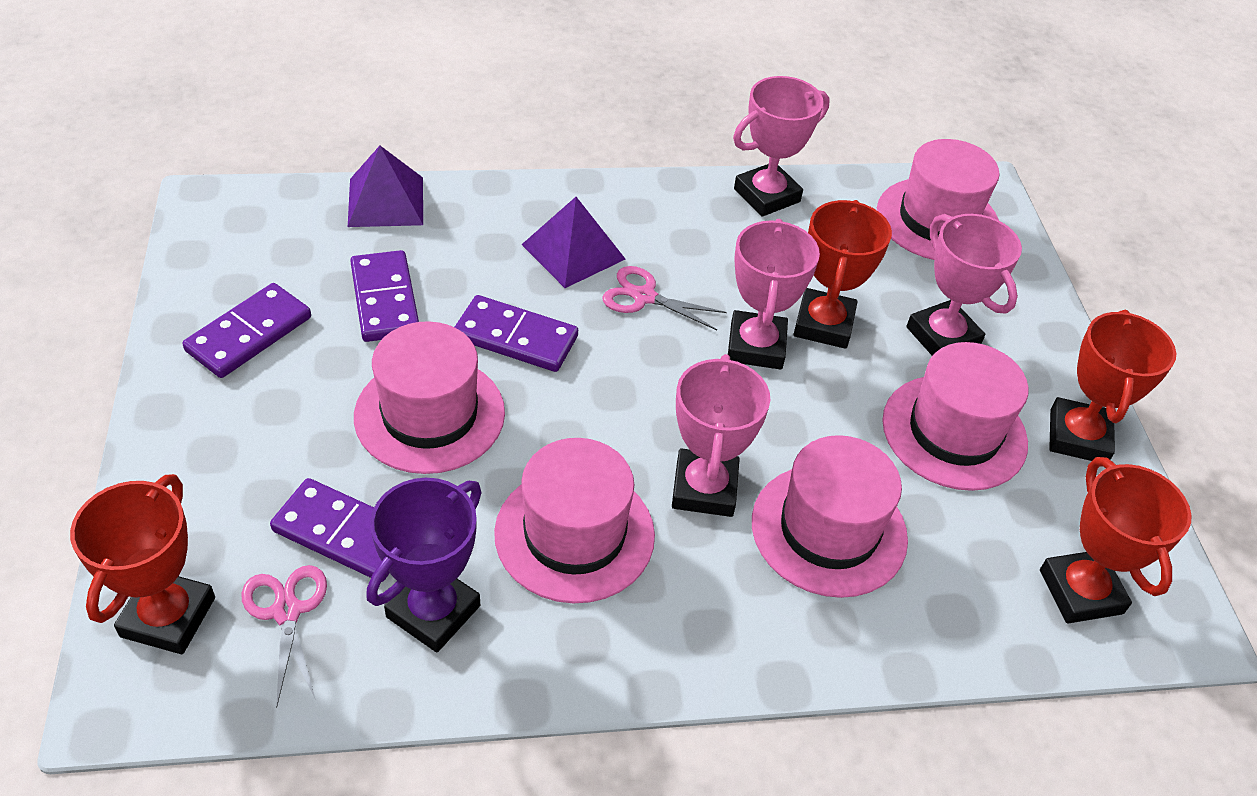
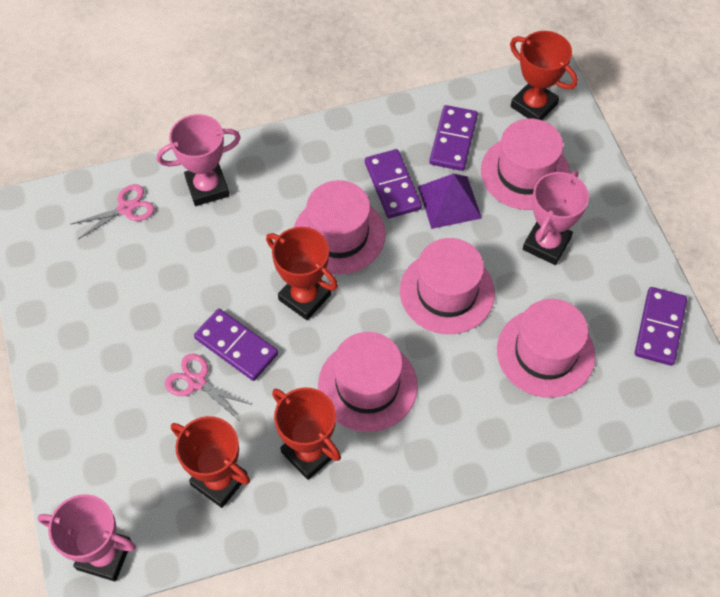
pink trophy: [672,354,770,517] [728,219,820,370] [733,76,830,216] [907,214,1022,356] = 4 -> [37,494,136,581] [157,114,241,206] [523,171,589,265] = 3
purple pyramid: [348,146,423,227] [521,197,625,288] = 2 -> [418,174,482,229] = 1
purple trophy: [366,478,482,652] = 1 -> none = 0

